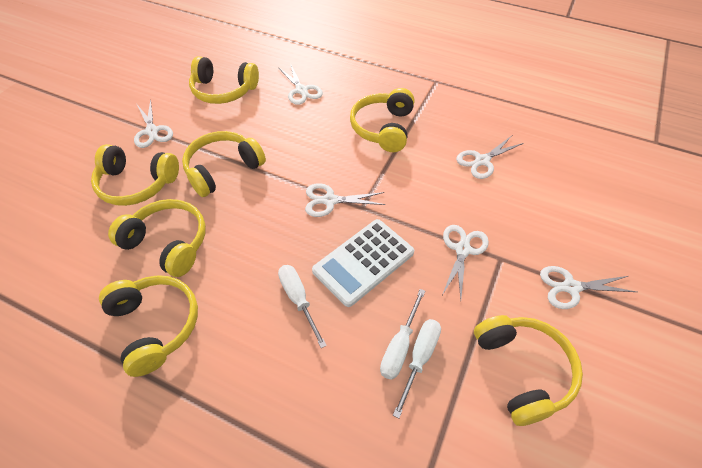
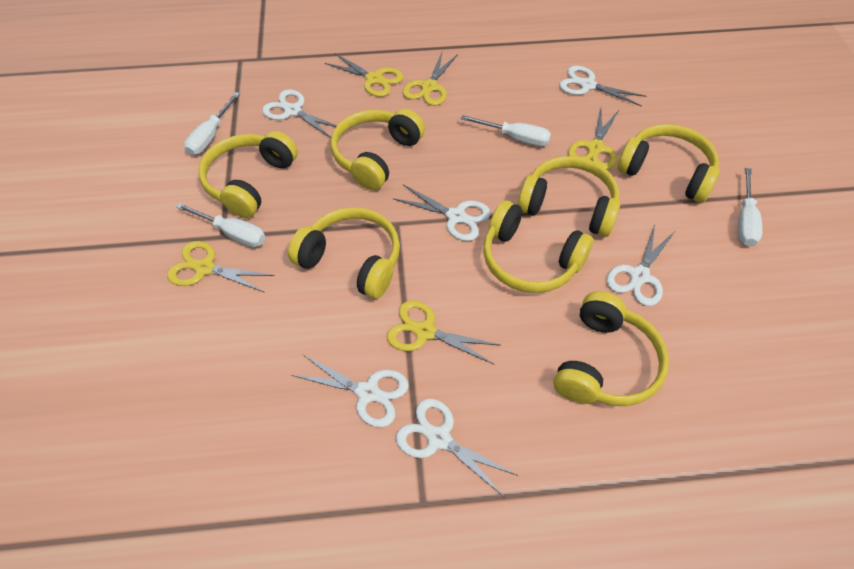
white calculator: [312,219,414,307] = 1 -> none = 0
white screwdriver: [278,265,327,348] [380,289,425,380] [393,319,441,418] = 3 -> [176,203,266,248] [184,92,240,155] [461,115,551,146] [738,168,762,247] = 4
yellow scissors: none = 0 -> [167,241,275,293] [324,53,404,97] [387,300,501,364] [403,53,458,106] [568,109,619,170] = 5

